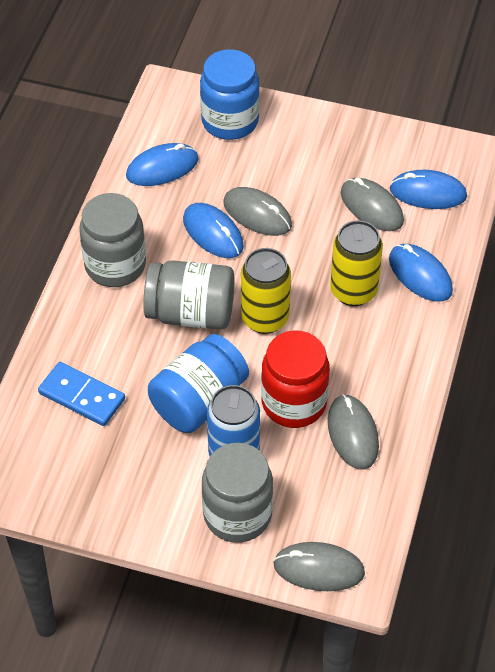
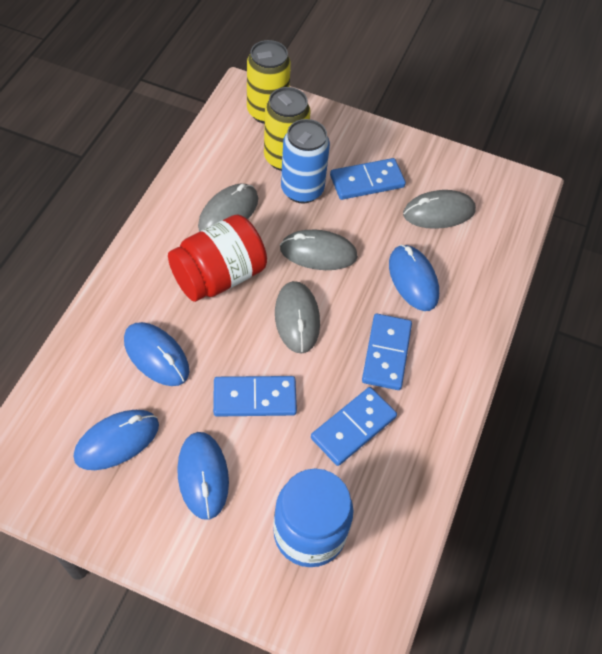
blue domino: [38,362,125,426] = 1 -> [213,376,297,417] [311,387,397,466] [330,158,406,200] [362,314,412,390] = 4
blue jar: [148,334,249,433] [200,49,260,140] = 2 -> [273,469,353,567] = 1
grey jar: [79,193,146,287] [143,260,234,330] [202,443,273,543] = 3 -> none = 0

